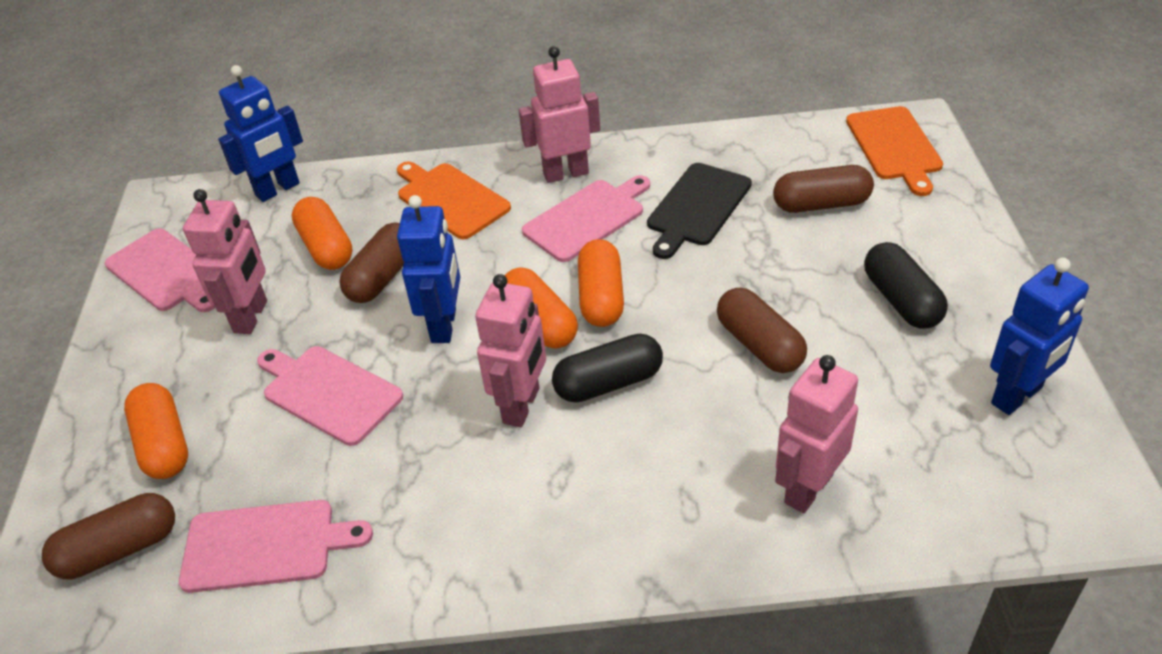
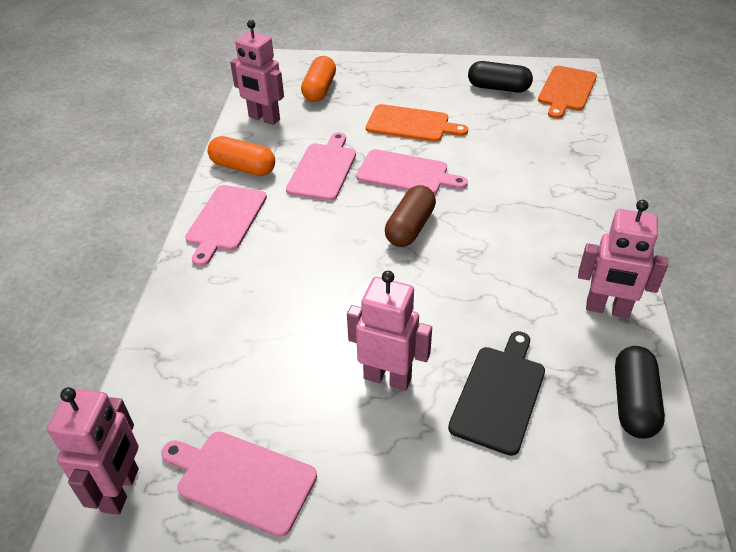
blue robot: [218,65,303,202] [397,195,460,343] [990,258,1089,415] = 3 -> none = 0
brown capsule: [42,493,175,579] [339,222,404,303] [717,288,807,373] [773,165,874,213] = 4 -> [385,185,436,247] = 1
orange capsule: [124,383,188,479] [292,197,353,270] [504,268,578,349] [578,239,624,327] = 4 -> [207,136,275,176] [301,56,336,102] = 2

